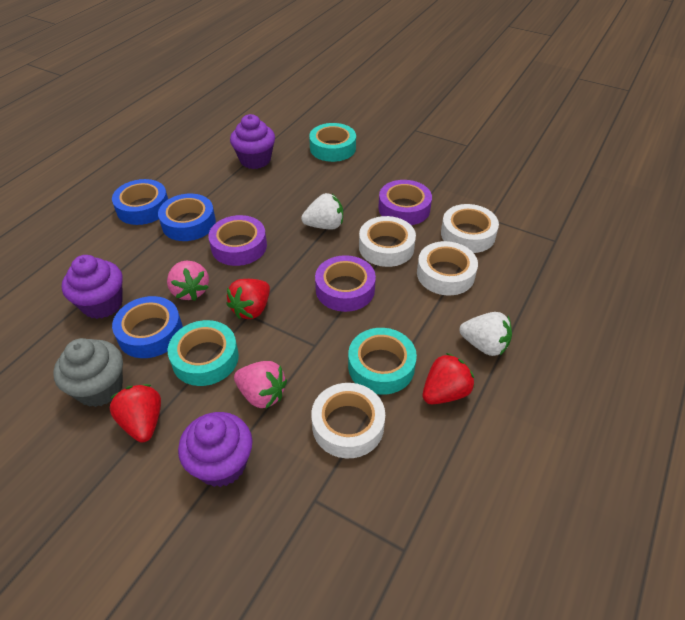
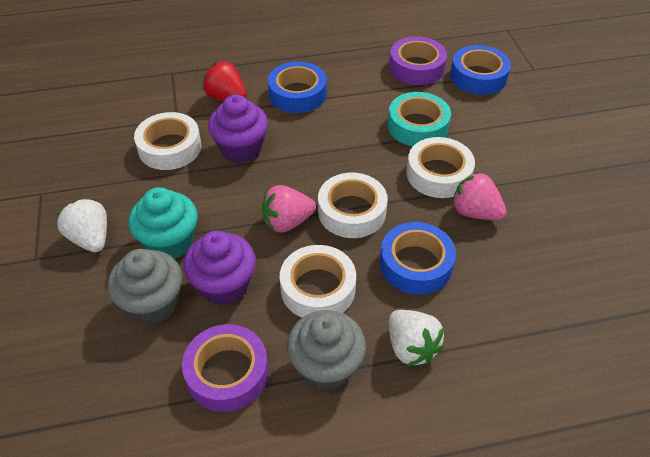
grey cupcake: [53,338,123,407] = 1 -> [108,249,182,325] [287,310,366,391] = 2
purple cupcake: [62,255,123,319] [178,412,253,487] [230,114,275,169] = 3 -> [183,230,256,306] [208,94,268,163] = 2
purple tape: [208,215,267,266] [315,255,376,312] [378,180,432,225] = 3 -> [182,324,269,412] [389,36,447,85] = 2
red strawberry: [110,384,161,442] [226,279,270,319] [423,353,474,404] = 3 -> [203,61,246,101] = 1
turquoise cupcake: none = 0 -> [129,187,198,259] = 1
turquoise tape: [168,320,239,386] [309,123,356,162] [348,328,417,395] = 3 -> [388,92,451,146] = 1

